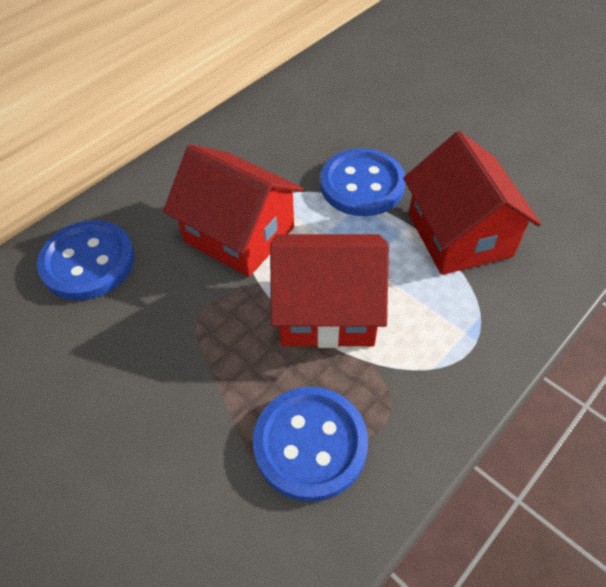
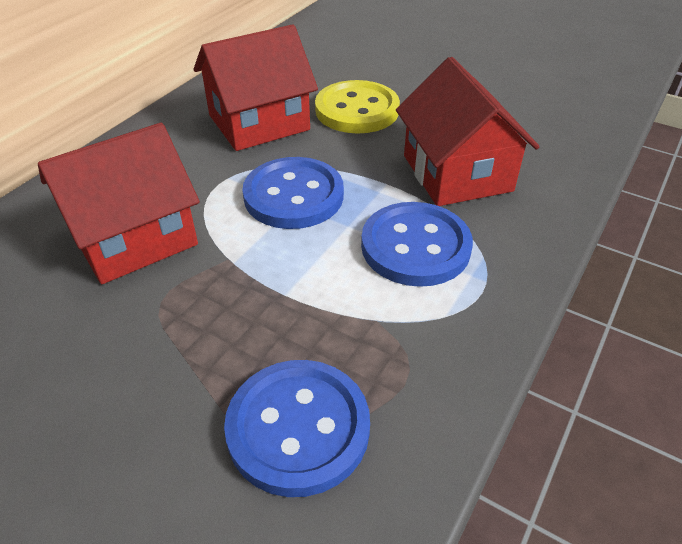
yellow button: none = 0 -> [315,80,400,134] = 1

